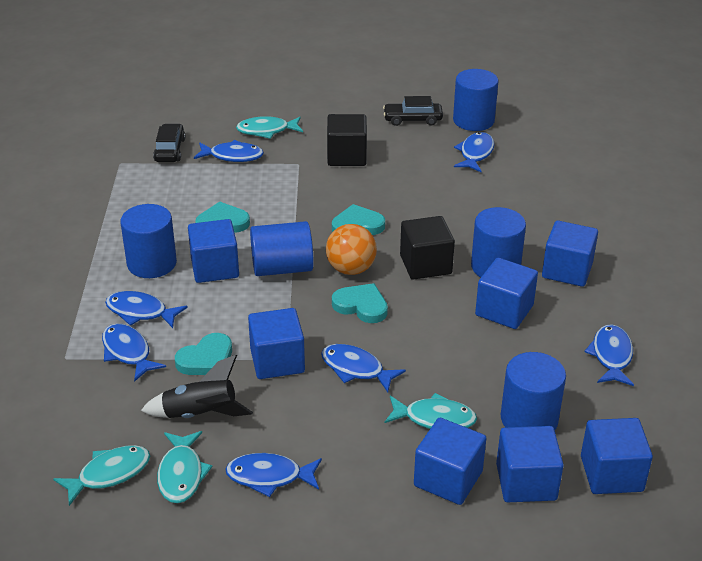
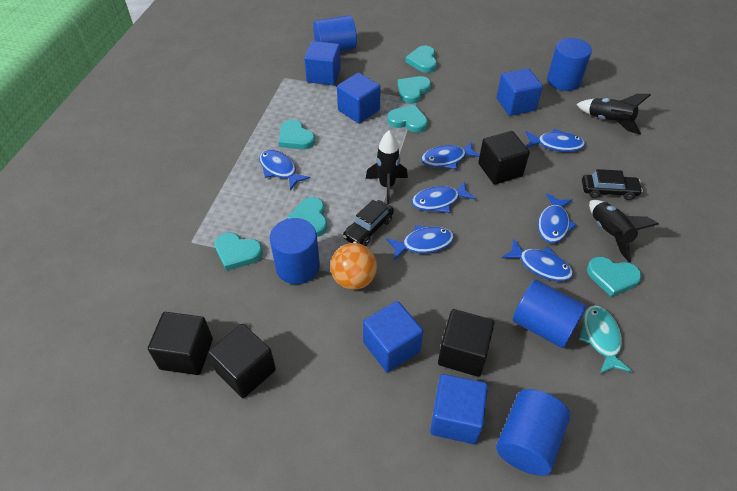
black cube: [327,114,367,166] [400,216,455,280] = 2 -> [148,312,213,375] [208,324,276,398] [438,309,495,377] [478,131,530,185] = 4
black rocket: [141,355,253,418] = 1 -> [366,130,408,204] [576,94,651,135] [589,200,659,262] = 3
blue cube: [188,219,239,283] [248,308,305,379] [414,418,486,505] [475,258,538,329] [496,426,564,502] [542,220,598,287] [581,418,653,494] = 7 -> [304,41,341,85] [337,73,381,124] [363,301,423,372] [430,374,488,444] [497,68,543,116] = 5
turquoise fish: [53,445,150,506] [157,431,212,503] [236,116,303,139] [385,393,477,429] = 4 -> [579,305,632,374] = 1
turquoise heart: [175,333,232,375] [195,202,250,232] [332,204,385,235] [332,283,388,323] = 4 -> [215,232,263,271] [279,120,315,150] [287,197,327,237] [387,105,428,133] [398,76,431,104] [405,45,437,73] [587,257,642,297] = 7

